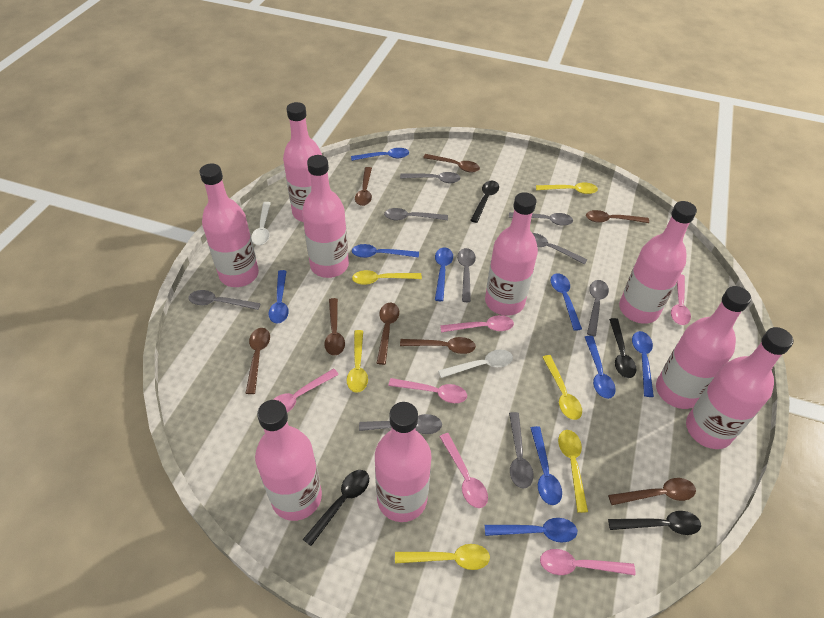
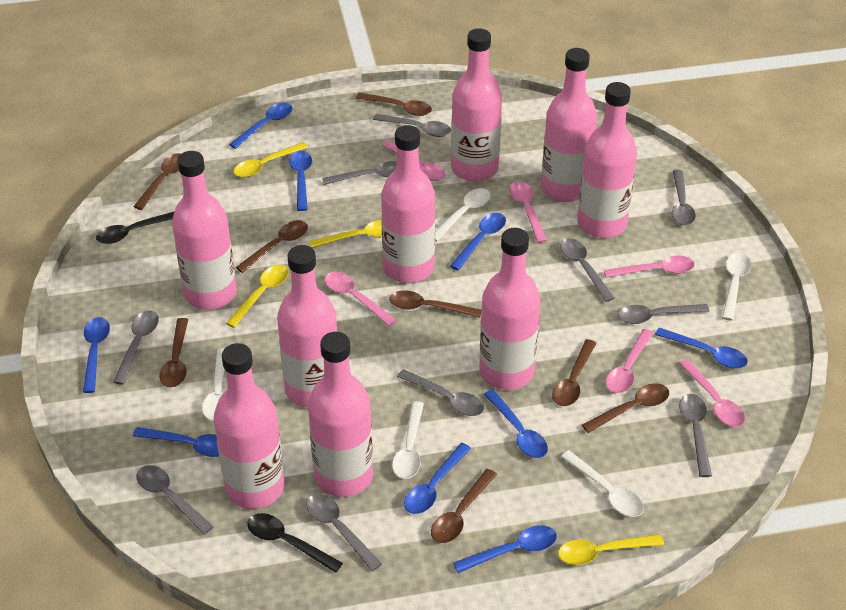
black spoon: [303,470,369,546] [470,181,499,223] [608,511,701,535] [609,318,636,378] = 4 -> [96,211,175,244] [247,513,343,573] = 2
grey spoon: [188,290,261,310] [359,414,442,434] [384,208,448,220] [400,172,460,183] [457,248,476,302] [509,212,573,226] [509,412,534,489] [533,233,587,265] [587,280,609,336] = 9 -> [113,311,159,385] [136,465,214,534] [306,494,382,571] [322,161,397,185] [373,114,451,137] [397,369,484,416] [560,238,615,302] [618,304,710,324] [672,170,696,225] [679,394,712,477] = 10
white spoon: [251,202,271,245] [438,350,513,378] = 2 -> [202,348,225,421] [392,401,424,479] [435,188,490,241] [561,450,644,517] [722,253,751,321] = 5
yellow spoon: [347,330,368,393] [352,270,422,285] [395,544,490,570] [536,182,598,194] [542,355,582,420] [558,430,588,513] = 6 -> [226,265,289,328] [233,142,308,177] [309,220,382,248] [558,534,664,565] = 4

